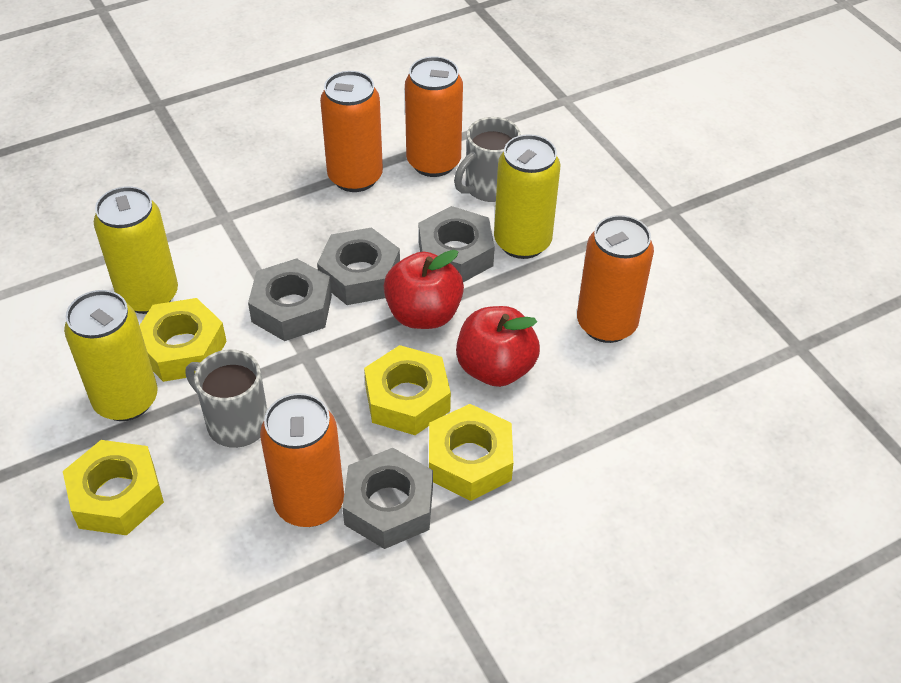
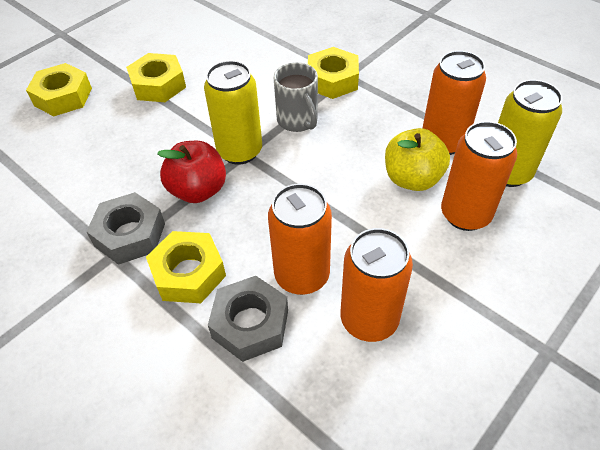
grey mug: [186,349,267,448] [454,117,521,202] = 2 -> [273,62,318,132] = 1
grey nut: [248,258,332,341] [317,227,400,305] [342,448,433,549] [419,206,495,282] = 4 -> [86,192,165,265] [208,276,288,362] = 2
red apple: [383,250,464,329] [456,306,540,387] = 2 -> [157,141,226,203] = 1
yellow apple: none = 0 -> [385,128,450,191] = 1
yellow can: [64,290,158,421] [94,186,178,314] [494,134,561,259] = 3 -> [204,61,262,165] [498,80,563,187] = 2

